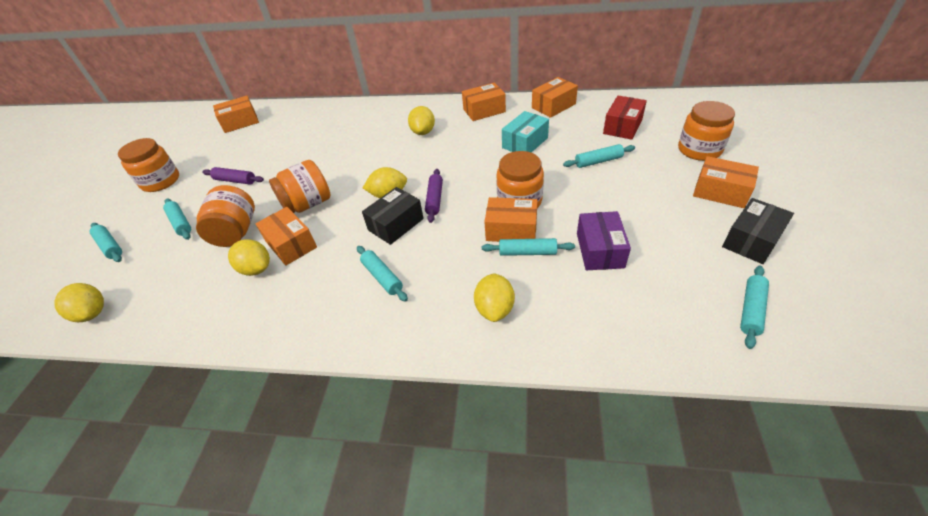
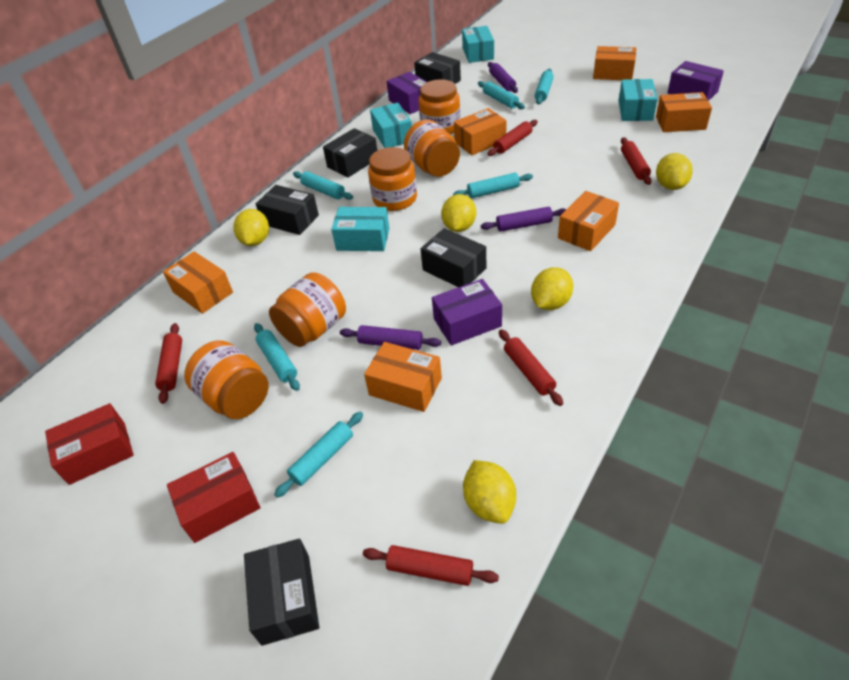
black box: [362,187,424,245] [722,198,794,264] = 2 -> [244,538,319,646] [256,185,319,235] [323,128,377,178] [414,52,461,84] [420,228,486,287] = 5
purple box: [577,211,631,270] = 1 -> [387,72,427,114] [432,279,502,346] [667,61,724,101] = 3
purple rolling pin: [202,167,264,185] [425,169,443,223] = 2 -> [340,325,441,350] [481,207,566,231] [488,62,518,93] = 3
red box: [603,96,647,140] = 1 -> [45,403,134,485] [167,452,260,543] = 2
red rolling pin: none = 0 -> [155,323,182,404] [363,545,499,586] [488,120,538,156] [499,329,563,406] [621,137,652,185] = 5
turquoise box: [502,111,549,153] = 1 -> [331,207,389,251] [370,103,412,148] [462,26,494,63] [619,79,658,121] = 4

